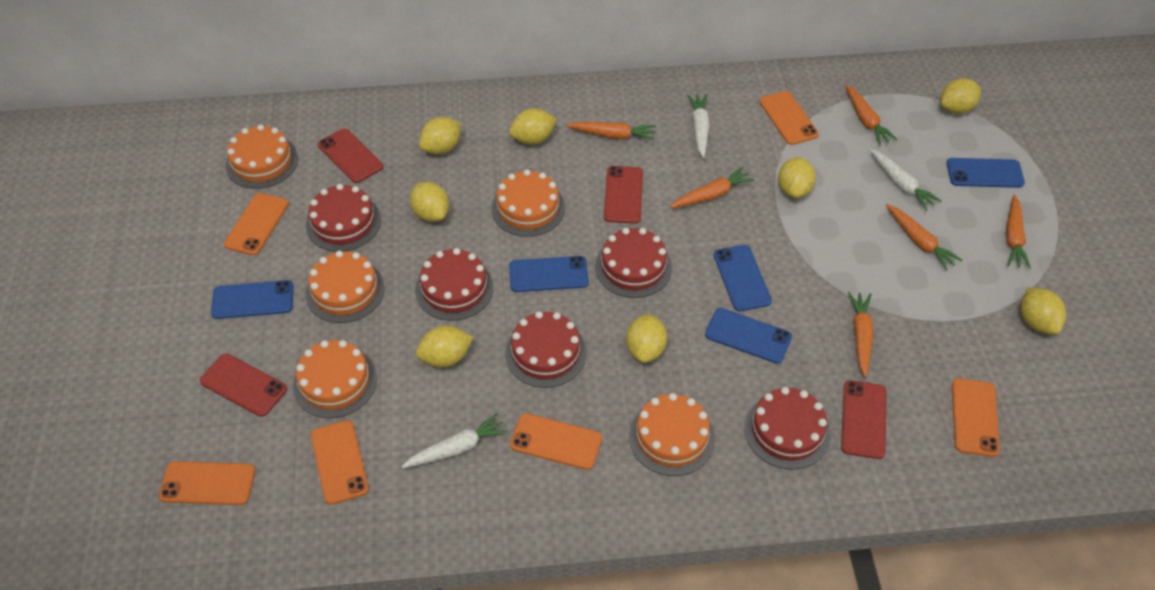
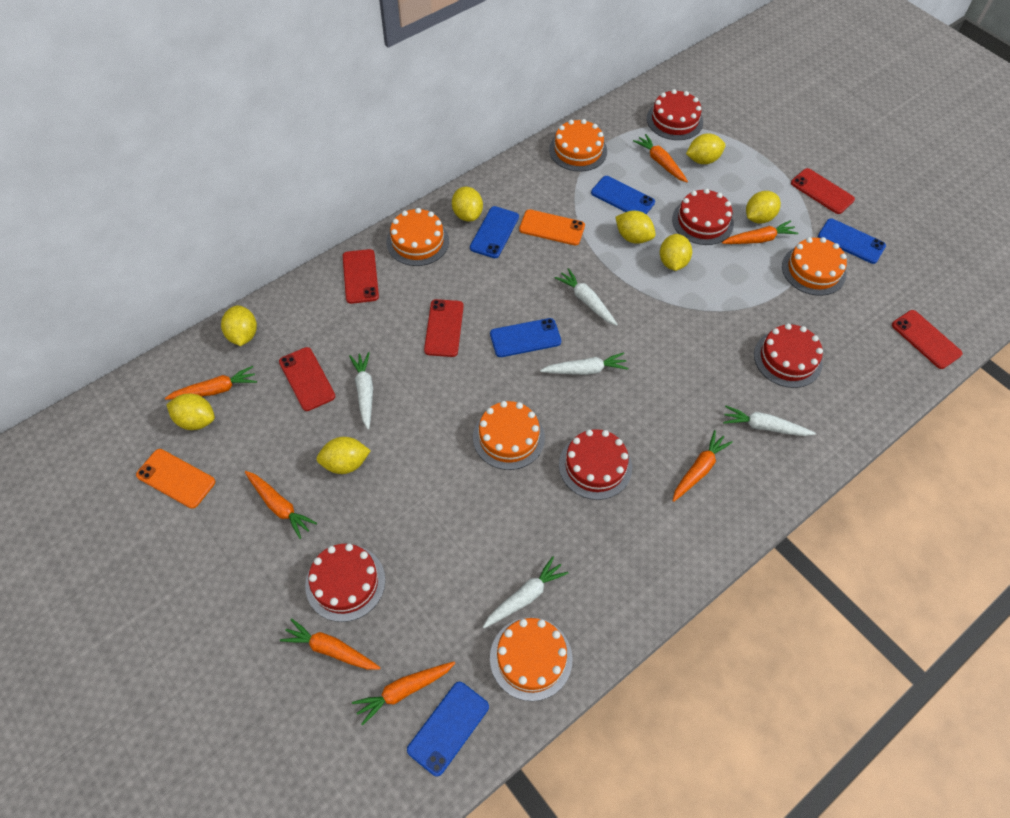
orange carrot: [566,122,656,141] [670,167,755,208] [845,84,898,145] [848,292,874,377] [886,204,963,271] [1006,195,1031,269] = 6 -> [165,366,257,400] [245,471,317,539] [280,618,381,670] [352,661,455,726] [633,134,688,182] [673,430,733,502] [722,220,799,244] = 7
orange phone: [159,461,255,505] [224,193,289,255] [311,420,369,505] [510,413,602,470] [759,91,819,145] [952,378,1000,457] = 6 -> [136,449,215,509] [519,209,585,245] = 2
red phone: [200,353,287,417] [318,129,383,183] [604,166,643,224] [841,380,887,459] = 4 -> [279,347,335,411] [343,249,379,304] [424,299,464,357] [791,168,855,214] [892,310,963,369] = 5
white carrot: [401,413,508,468] [687,94,710,158] [869,149,942,211] = 3 -> [349,352,373,430] [483,556,568,628] [540,352,628,375] [555,268,618,326] [723,406,816,436] = 5

